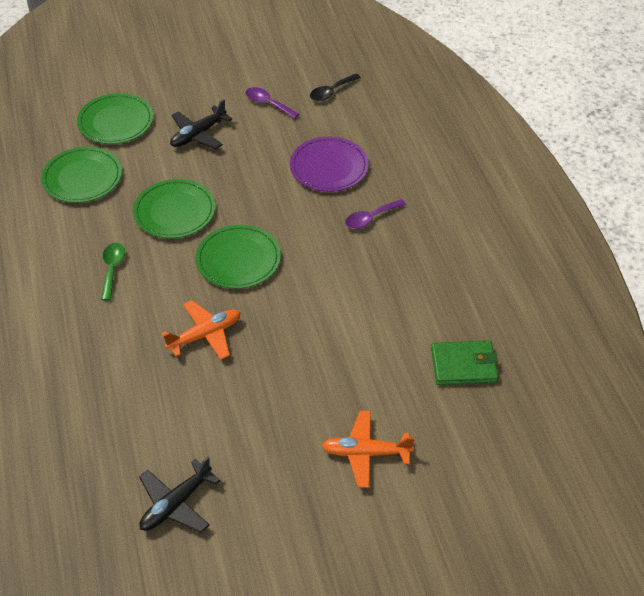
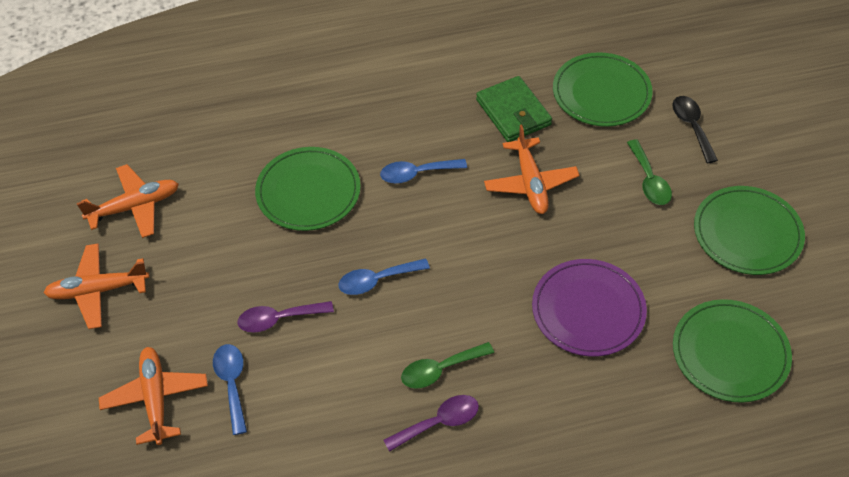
black plane: [139,457,220,533] [170,99,232,149] = 2 -> none = 0
blue spoon: none = 0 -> [213,344,247,435] [338,258,430,295] [380,159,467,184] = 3
green spoon: [101,243,125,301] = 1 -> [401,342,494,389] [627,140,672,205] = 2
orange plane: [161,300,241,360] [322,411,415,488] = 2 -> [43,244,149,329] [77,164,179,238] [99,347,208,445] [484,125,579,214] = 4

